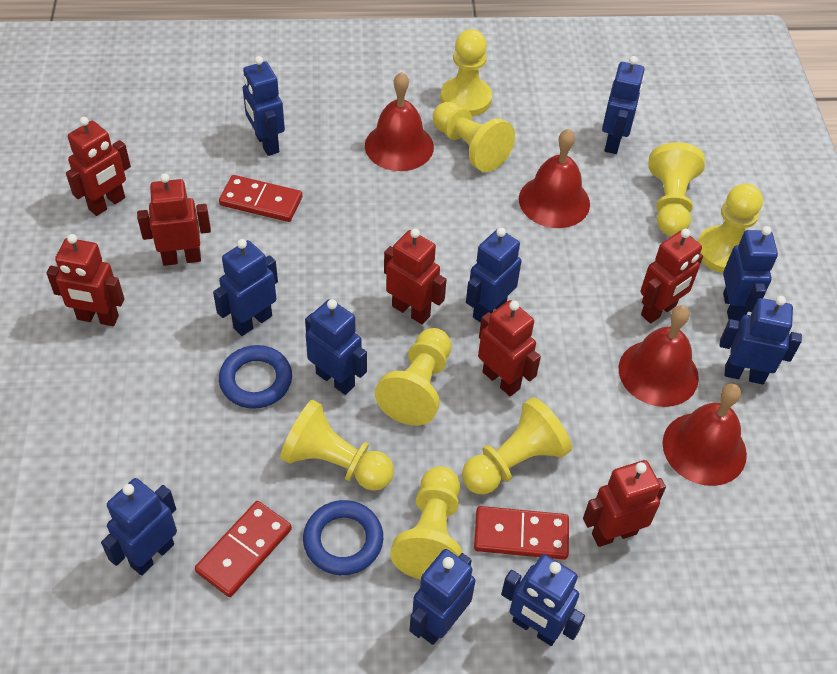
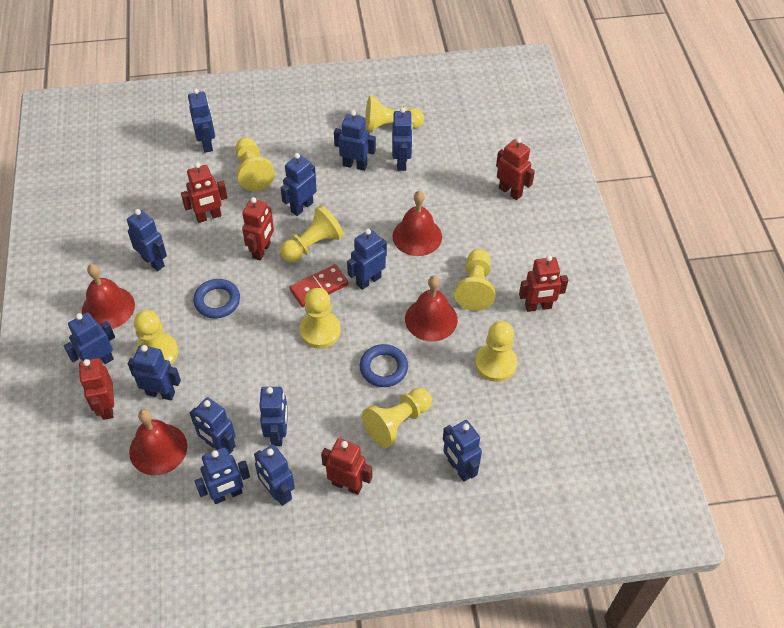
blue robot: [101,478,177,576] [213,239,278,336] [243,56,285,156] [305,299,367,395] [409,549,475,645] [466,227,522,323] [501,554,585,646] [602,56,645,154] [720,296,802,385] [723,226,778,322] = 10 -> [64,312,115,364] [127,209,167,271] [128,345,181,400] [188,88,215,153] [190,397,236,455] [195,447,250,504] [254,444,295,506] [259,387,288,446] [281,153,317,216] [334,110,376,171] [347,229,387,290] [392,107,413,171] [443,420,482,482] = 13
red domino: [195,501,292,597] [219,175,302,222] [474,506,569,560] = 3 -> [289,264,348,307] = 1
red robot: [46,234,124,326] [66,117,131,216] [137,173,211,266] [384,228,447,324] [478,300,541,396] [583,460,666,547] [640,229,703,323] = 7 -> [79,358,114,420] [181,162,227,223] [242,197,274,261] [321,438,372,495] [496,137,535,200] [519,255,568,312] = 6

